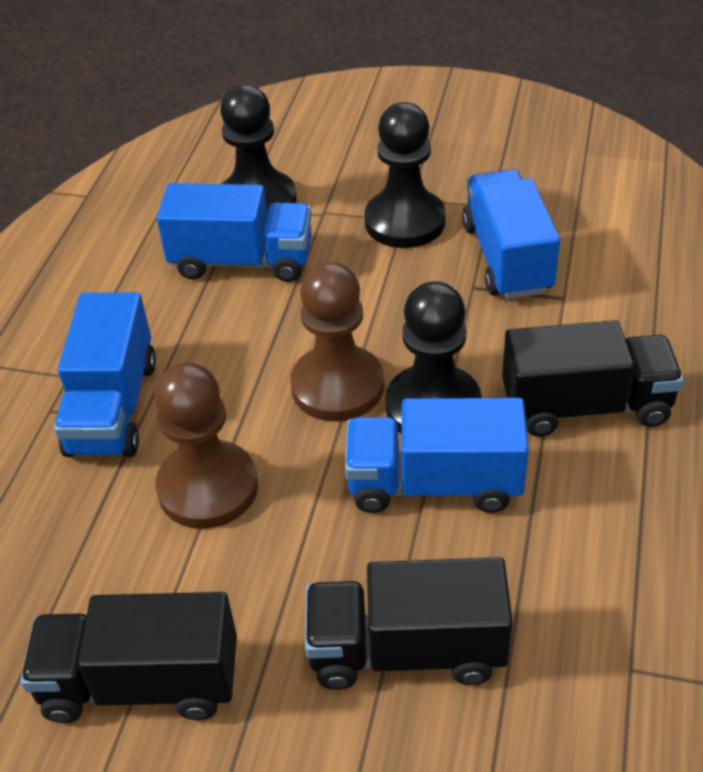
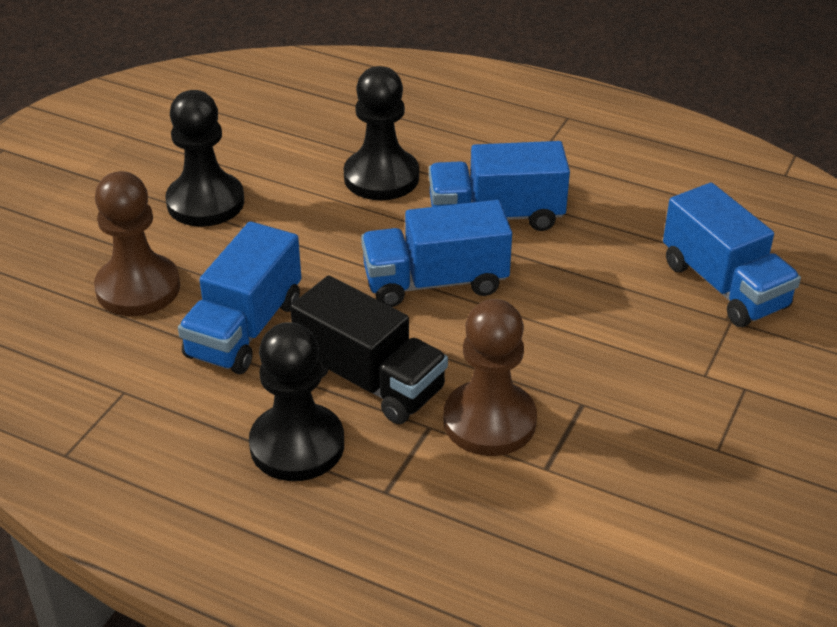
black truck: [20,592,237,723] [305,557,513,690] [502,320,684,436] = 3 -> [290,275,448,424] = 1

